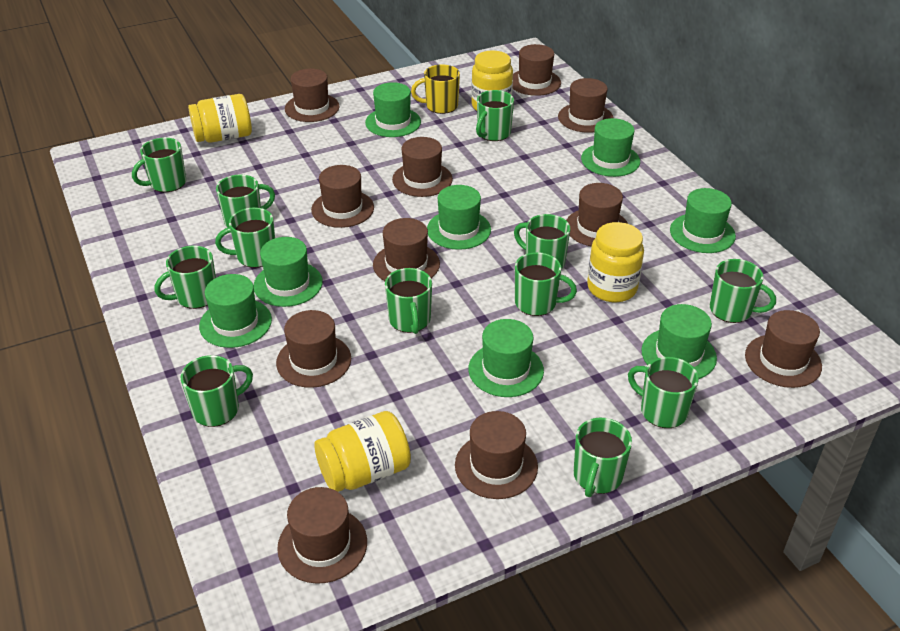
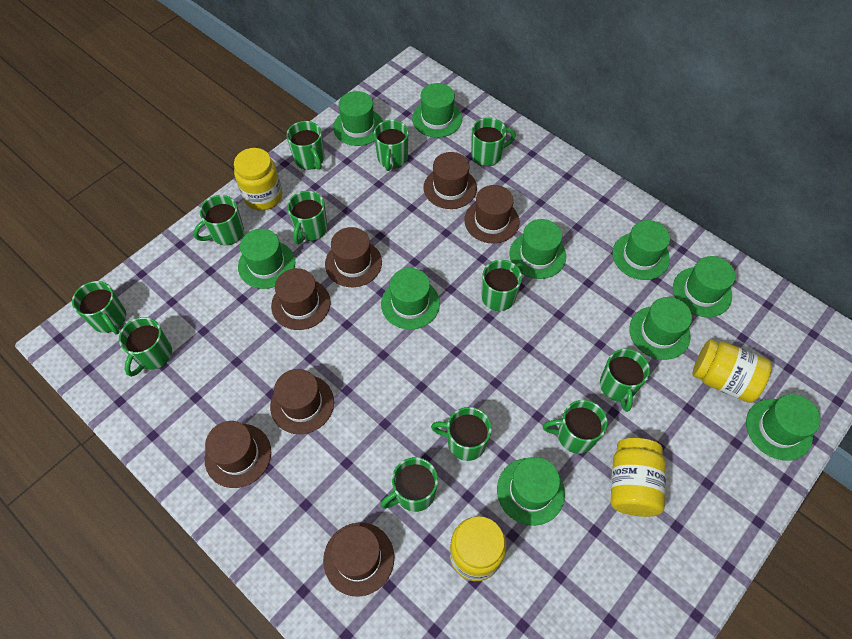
brown hat: [276,310,351,388] [277,487,367,584] [285,69,340,122] [311,165,374,228] [373,218,440,281] [392,137,453,197] [455,411,538,499] [513,44,561,96] [558,78,613,133] [566,183,628,247] [745,310,822,388] = 11 -> [205,421,271,488] [270,369,334,434] [271,268,330,330] [323,523,394,597] [325,227,382,287] [424,152,477,209] [464,185,519,243] = 7
green hat: [199,274,272,348] [254,237,323,307] [365,82,421,137] [427,185,491,250] [468,319,544,397] [581,118,640,177] [641,304,717,379] [670,188,736,253] = 8 -> [238,229,295,289] [333,91,383,146] [381,268,440,330] [412,83,462,138] [497,457,565,526] [510,219,566,279] [612,220,670,280] [629,297,692,360] [673,256,736,317] [746,394,821,461] = 10
yellow mug: [411,64,460,114] = 1 -> none = 0

